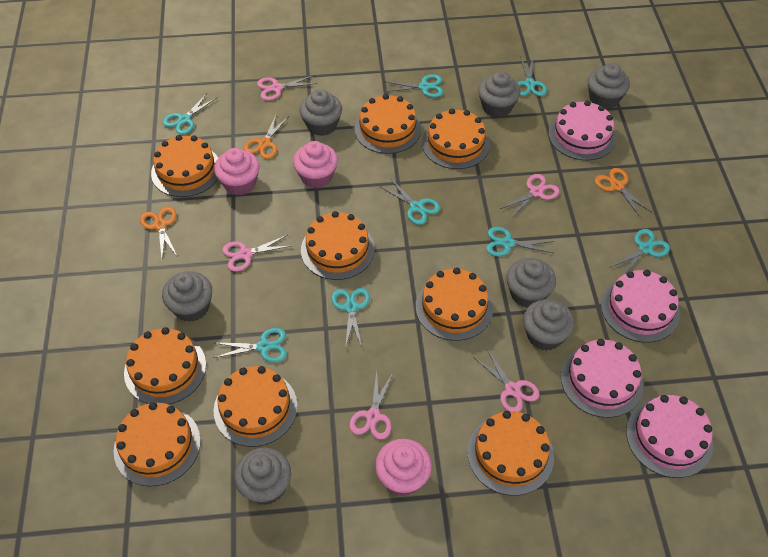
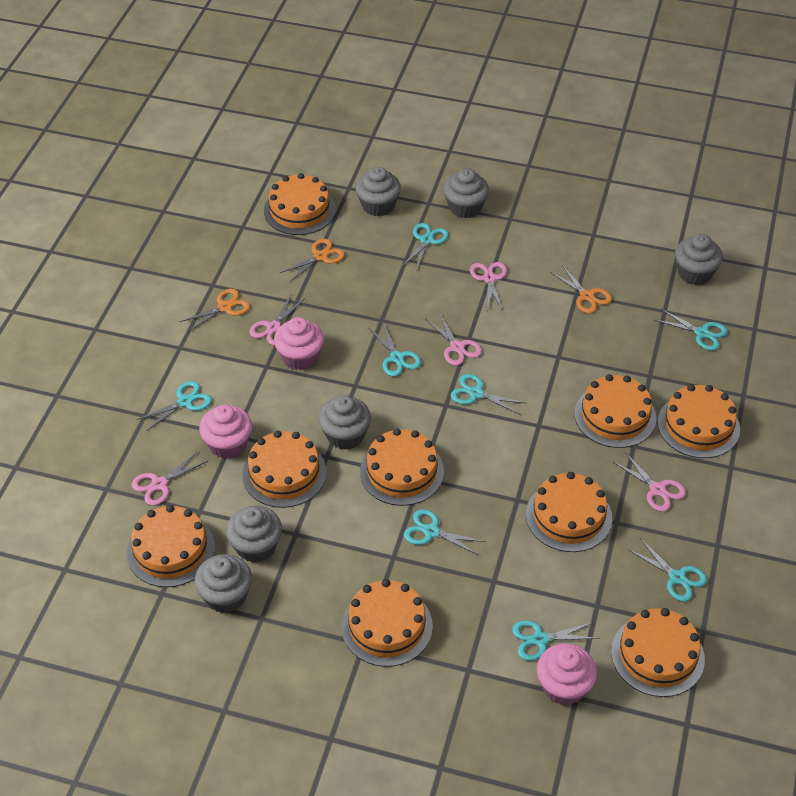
grey cupcake: [162,271,212,322] [234,447,291,505] [299,89,342,136] [478,71,520,118] [507,258,556,308] [523,299,575,351] [588,63,630,109] = 7 -> [195,554,252,613] [226,505,282,562] [318,395,371,450] [355,167,401,216] [444,168,489,218] [675,234,723,285] = 6
pink cake: [548,100,616,161] [561,339,644,418] [601,270,680,343] [626,395,713,478] = 4 -> none = 0

